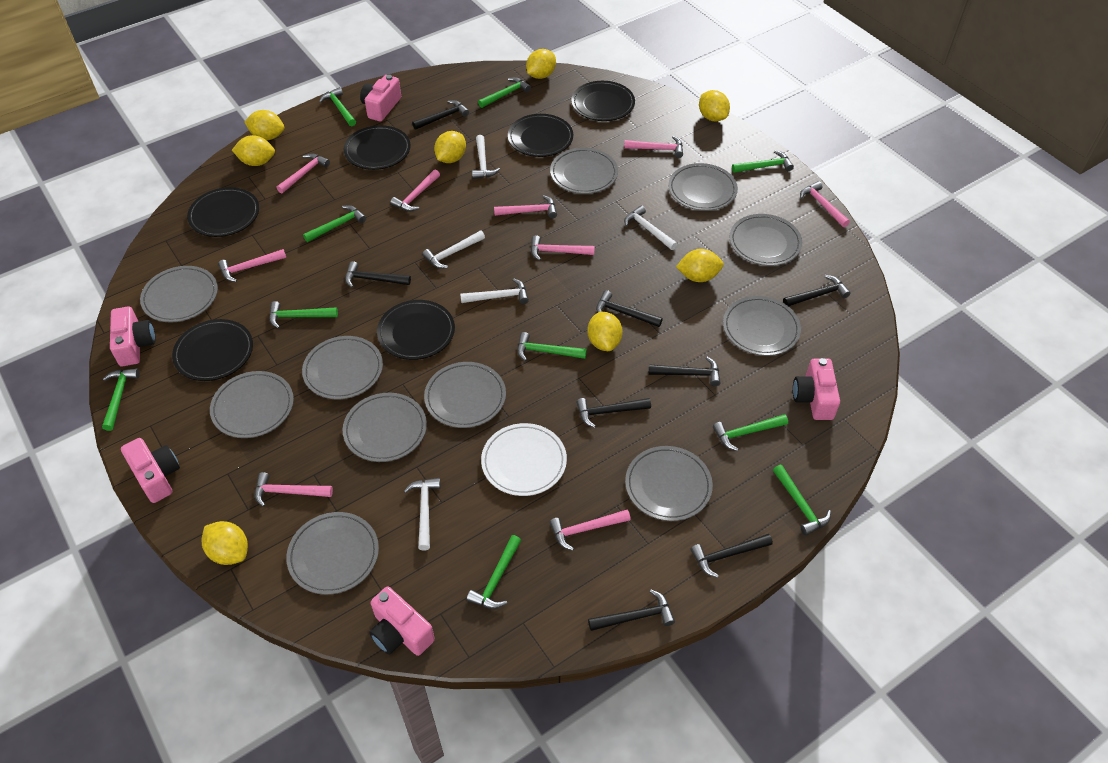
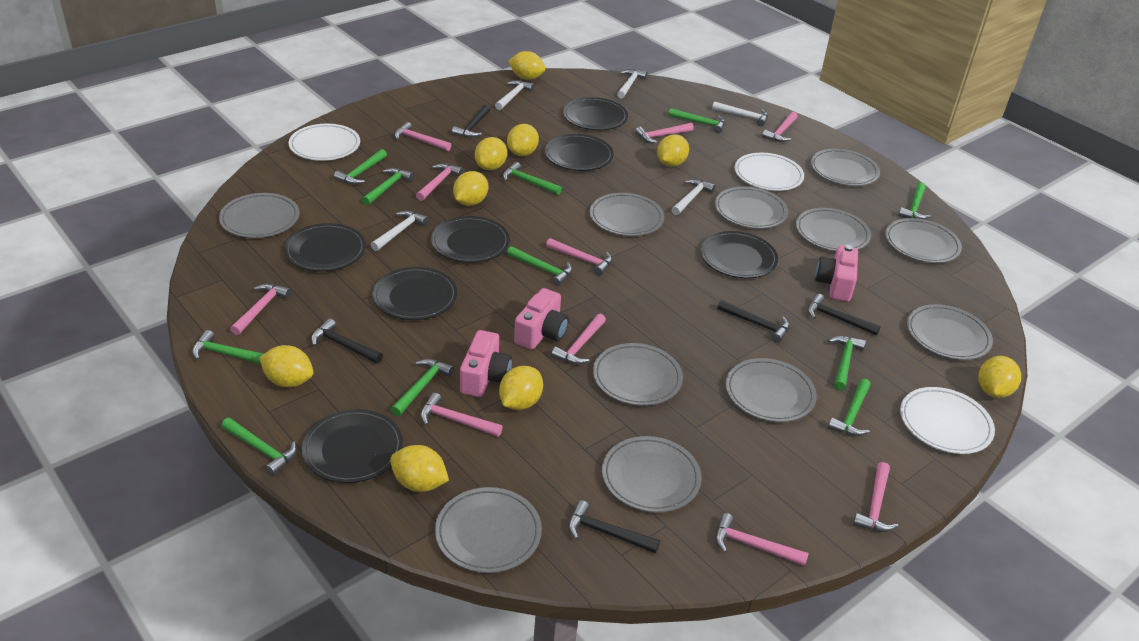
black hammer: [345,261,411,288] [412,100,469,130] [576,398,651,428] [588,590,675,631] [596,290,663,327] [649,357,721,386] [690,534,773,578] [783,275,851,306] = 8 -> [311,318,383,364] [452,105,490,138] [568,500,660,553] [718,300,790,343] [807,294,881,336] = 5
black plate: [172,319,253,381] [187,187,259,237] [344,125,411,170] [377,300,455,360] [508,114,573,157] [571,81,635,121] = 6 -> [284,223,366,272] [302,409,403,483] [372,267,457,320] [431,216,510,263] [545,134,614,171] [563,97,628,130] [700,231,778,278] = 7
green hammer: [102,368,140,431] [269,301,338,329] [303,205,366,242] [319,87,356,126] [466,535,521,609] [478,77,531,108] [517,332,587,361] [713,414,788,451] [732,151,794,173] [773,465,831,535] = 10 -> [192,330,263,364] [221,418,297,476] [334,149,387,185] [362,168,414,205] [391,359,454,416] [503,162,562,195] [507,246,572,286] [669,108,725,133] [828,336,866,391] [828,378,871,436] [898,182,931,220] = 11
pink camera: [110,306,156,366] [121,438,180,503] [360,75,401,121] [369,587,435,656] [793,358,840,420] = 5 -> [460,330,512,397] [514,288,569,349] [815,245,858,302] = 3
pink hammer: [218,249,286,282] [255,472,333,507] [276,153,330,194] [390,170,440,211] [494,195,557,218] [531,235,595,261] [549,510,631,551] [624,136,683,158] [800,181,850,227] = 9 -> [230,284,291,335] [394,122,451,151] [416,163,463,201] [420,393,503,437] [546,238,612,276] [551,314,606,365] [635,123,694,143] [715,513,809,566] [762,112,798,142] [853,462,898,532] = 10
white plate: [481,423,567,496] = 1 -> [289,123,360,161] [735,153,804,191] [900,387,995,454] = 3
yellow lemon: [201,521,248,565] [232,135,275,166] [244,110,285,140] [434,131,466,163] [526,49,556,79] [587,312,623,351] [676,249,724,282] [699,90,730,121] = 8 -> [260,345,314,387] [390,445,449,492] [453,171,488,206] [475,137,507,170] [499,366,543,410] [507,124,539,156] [508,51,545,80] [657,134,689,167] [978,356,1021,398] = 9

